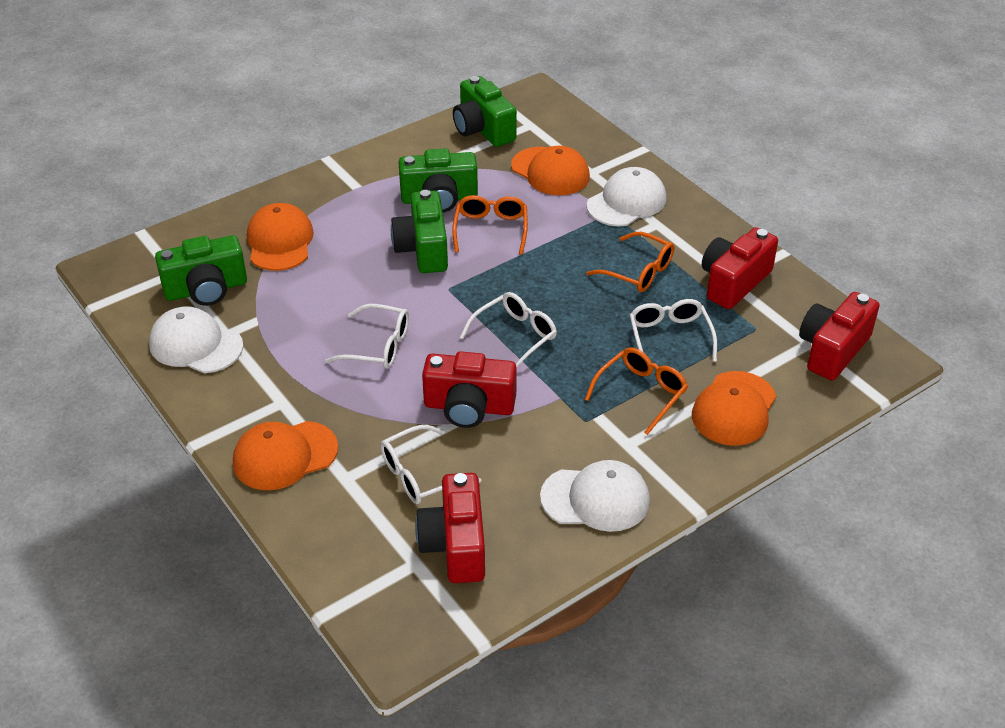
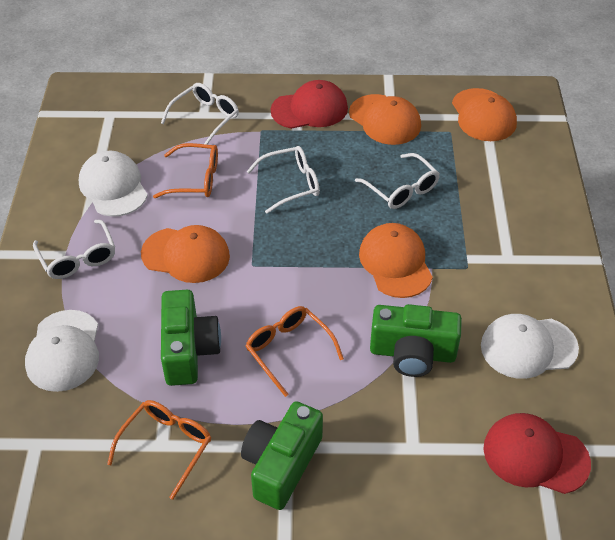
green camera: [155,235,247,306] [391,190,448,273] [399,148,478,213] [453,76,517,147] = 4 -> [161,290,221,386] [241,401,323,510] [370,304,462,377] = 3
red camera: [415,473,485,583] [422,351,517,428] [702,227,778,309] [799,292,880,381] = 4 -> none = 0
red cap: none = 0 -> [271,80,348,129] [483,413,591,494] = 2

